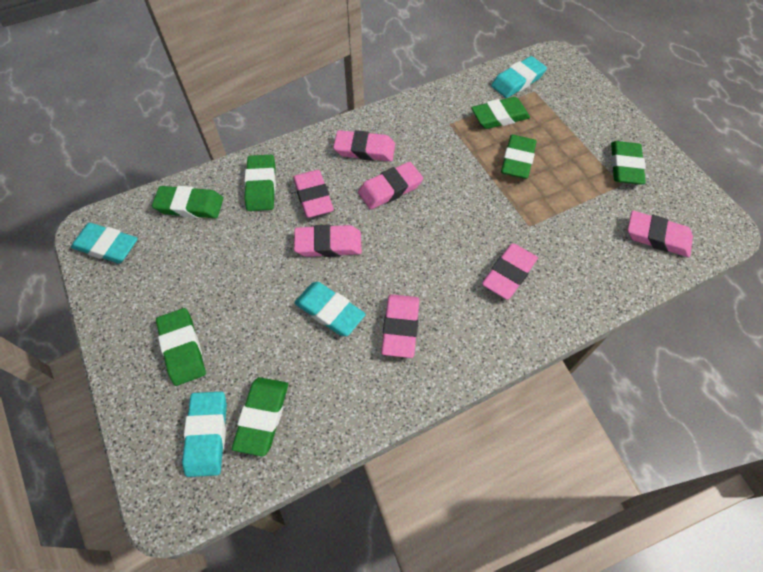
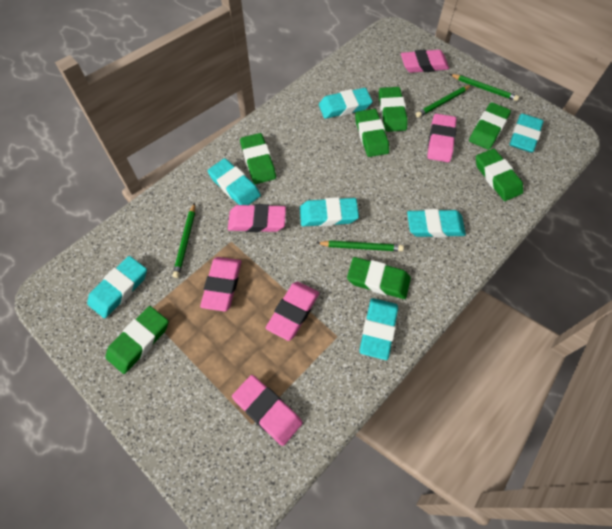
green pencil: none = 0 -> [173,203,195,278] [317,240,404,251] [416,85,471,118] [450,74,519,101] = 4
pink eraser: [293,170,334,218] [294,225,362,257] [333,130,395,161] [358,162,423,210] [381,294,419,358] [482,243,538,300] [628,211,693,257] = 7 -> [200,257,241,312] [228,204,286,232] [232,375,302,446] [266,282,319,341] [401,50,449,73] [427,114,456,162] = 6
turquoise eraser: [71,223,138,263] [182,391,227,477] [294,282,366,336] [491,56,547,98] = 4 -> [87,256,147,319] [208,158,261,205] [300,197,359,227] [319,88,373,119] [360,298,398,360] [407,209,466,238] [509,114,544,153] = 7

